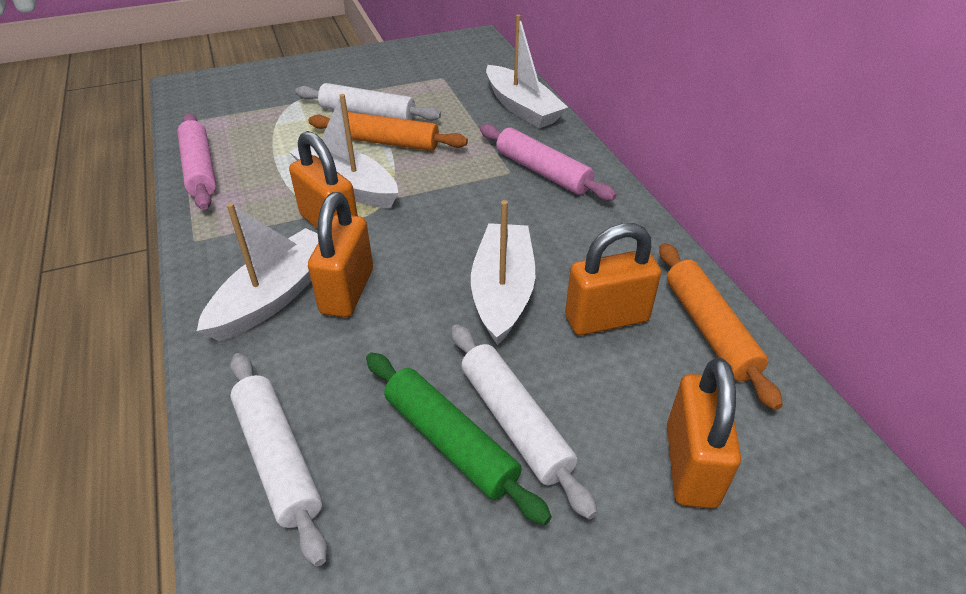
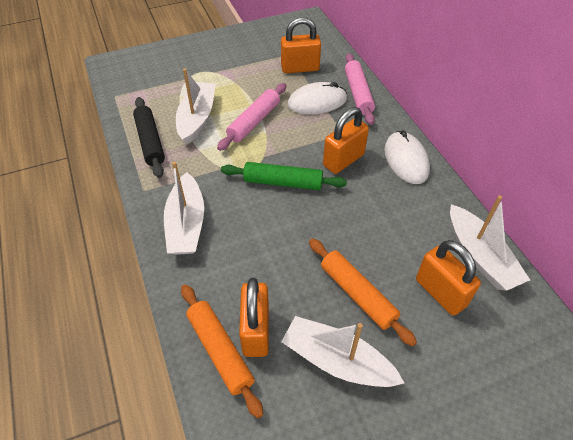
black rolling pin: none = 0 -> [133,97,165,178] = 1
white mouse: none = 0 -> [287,82,347,114] [384,130,430,184] = 2
white rolling pin: [230,353,328,566] [295,83,441,121] [451,324,597,519] = 3 -> none = 0

